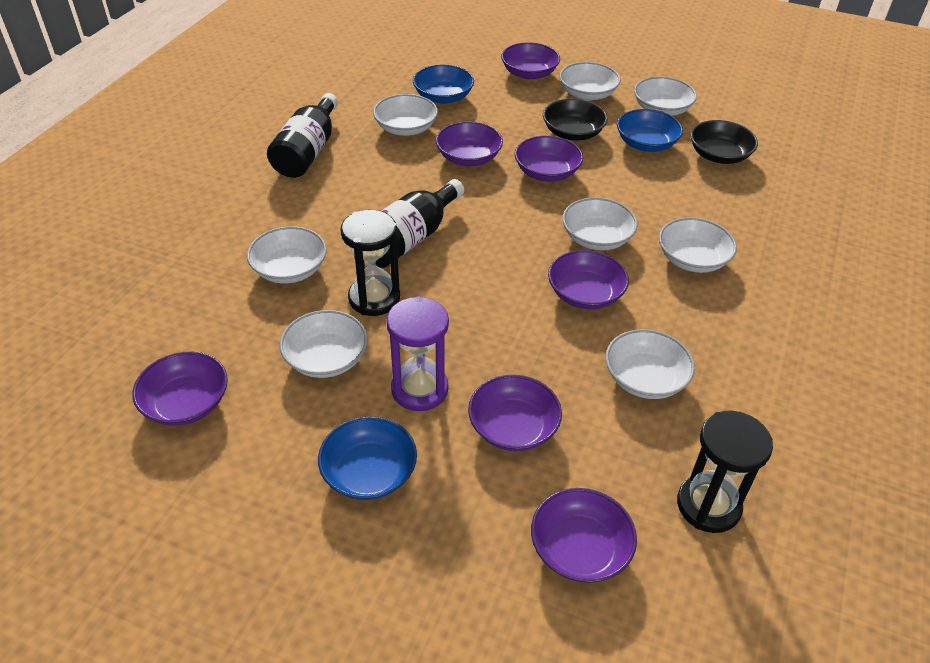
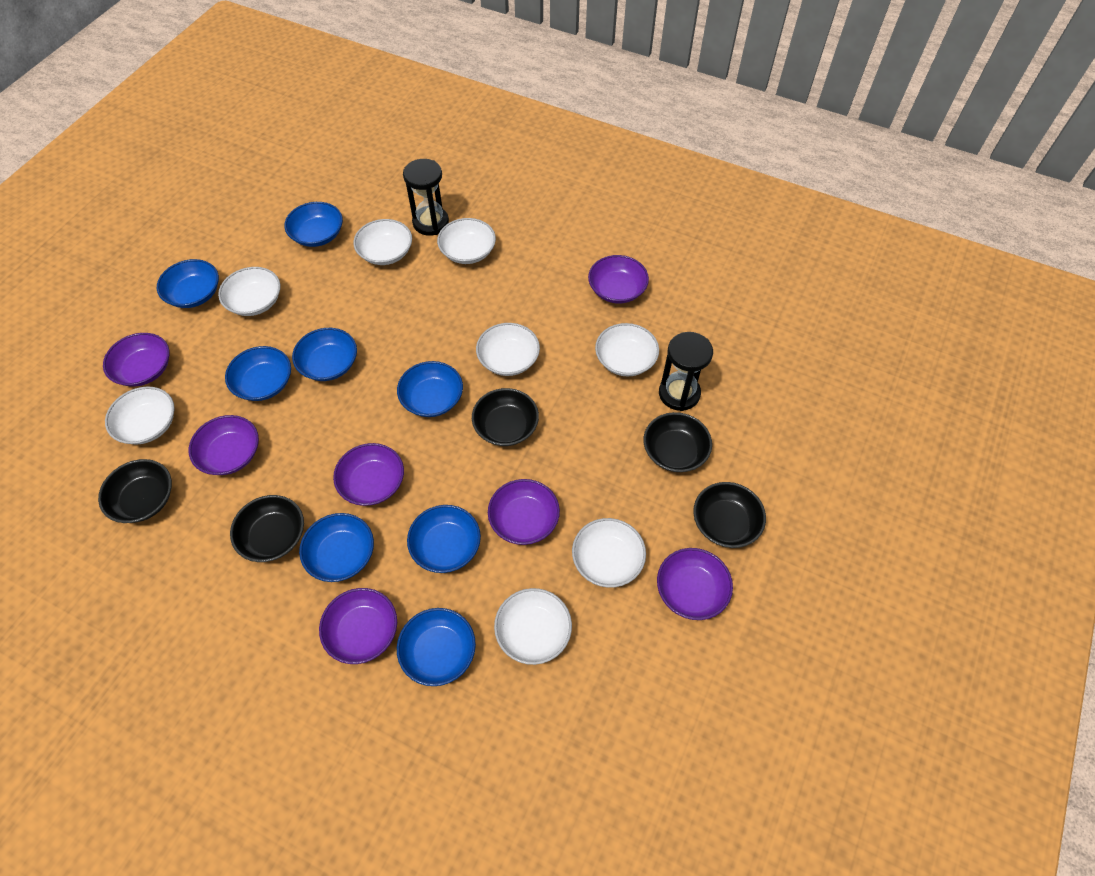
black bottle: [267,93,338,178] [375,179,464,268] = 2 -> none = 0
black bowl: [543,99,608,141] [690,120,758,164] = 2 -> [98,459,172,523] [230,495,304,562] [472,388,539,446] [644,412,712,472] [693,482,766,548] = 5
blue bowl: [318,416,417,500] [413,65,474,104] [617,109,683,152] = 3 -> [157,259,219,308] [225,346,291,401] [284,202,343,247] [292,328,357,381] [299,513,374,582] [397,361,463,417] [397,608,476,686] [407,505,481,573] = 8
purple hourglass: [386,296,449,411] = 1 -> none = 0

